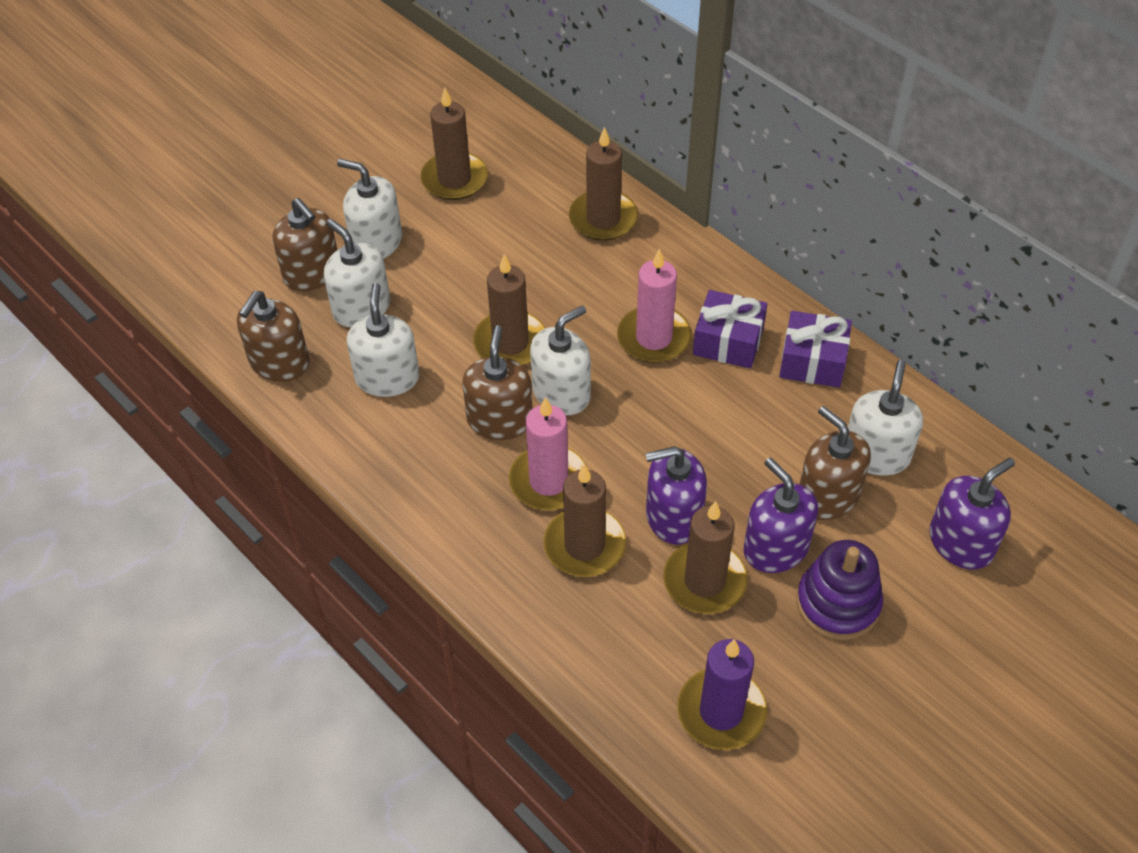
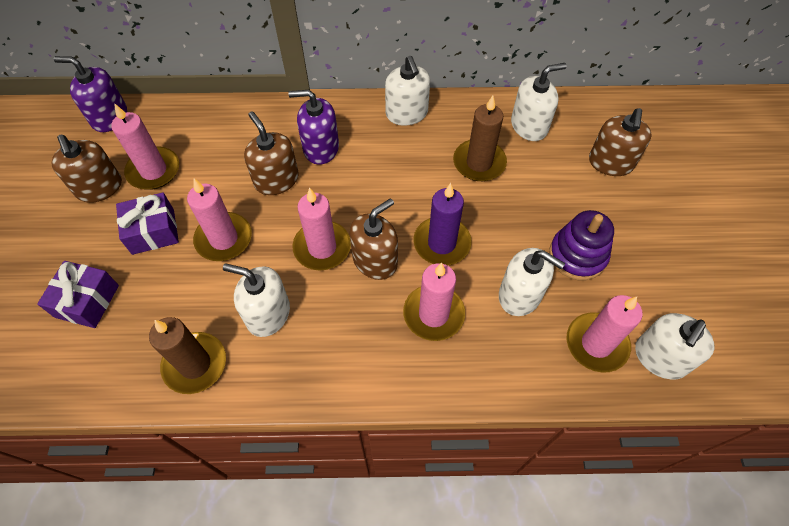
brown candle: [420,88,488,200] [473,254,545,366] [543,464,626,577] [569,127,638,241] [663,501,748,614] = 5 -> [149,317,226,394] [453,95,507,181] = 2
pink candle: [509,397,587,511] [617,249,692,363] = 2 -> [111,103,179,190] [187,178,252,261] [293,188,351,270] [403,262,465,341] [567,295,643,372] = 5
purple soap dispenser: [645,446,707,545] [744,458,818,573] [929,458,1015,569] = 3 -> [54,56,127,132] [288,90,339,165] = 2

